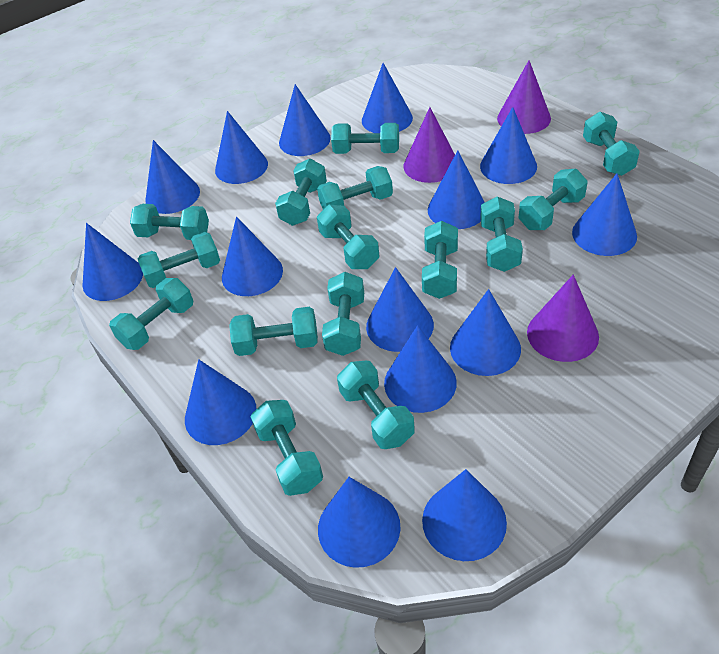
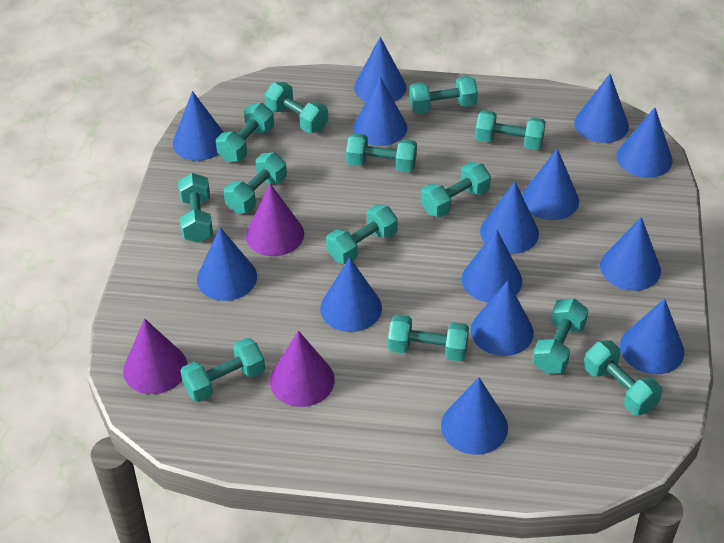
blue cone: [83,223,143,301] [145,140,200,214] [185,359,256,445] [215,111,268,184] [222,216,283,296] [279,84,331,156] [318,477,401,568] [362,63,413,133] [366,267,434,352] [384,325,457,413] [422,469,507,561] [428,150,485,229] [450,289,521,376] [480,107,537,184] [572,173,637,256] = 15 -> [173,91,224,161] [197,227,257,301] [320,257,382,332] [353,77,407,146] [354,37,406,102] [441,378,508,455] [462,229,522,303] [471,281,534,356] [480,182,539,254] [522,148,579,220] [574,74,629,143] [600,217,661,291] [616,107,673,178] [620,298,684,374] = 14
turquoise dumbbell: [109,278,193,350] [130,204,209,240] [138,232,220,288] [229,307,318,356] [251,400,323,496] [275,159,327,226] [317,166,393,210] [317,205,379,269] [322,272,364,356] [331,123,399,154] [337,361,415,449] [422,221,458,299] [480,196,523,272] [519,169,588,230] [583,112,640,176] = 15 -> [178,173,213,243] [180,338,265,402] [216,103,274,162] [224,152,287,213] [264,82,328,133] [326,204,398,264] [346,133,417,172] [388,315,469,361] [409,76,478,114] [421,162,491,217] [475,110,546,150] [532,298,588,374] [584,340,662,415] = 13

